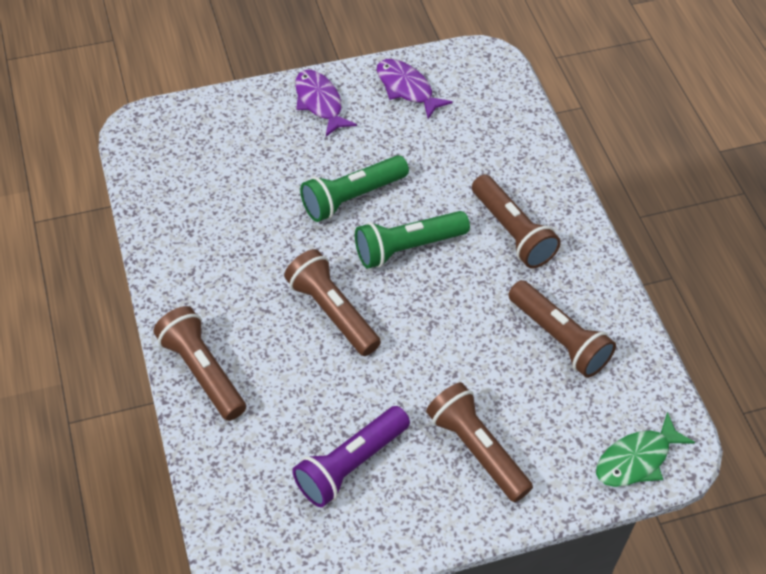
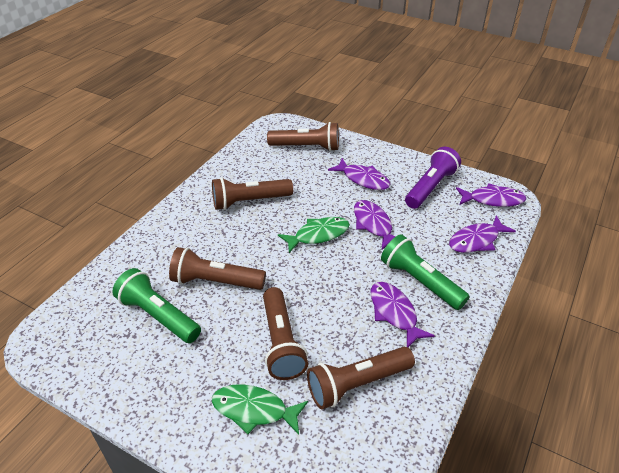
green fish: [596,412,695,487] = 1 -> [212,384,308,435] [278,217,350,253] = 2
purple fish: [295,70,357,137] [377,59,453,119] = 2 -> [328,158,391,190] [354,200,396,250] [370,282,435,347] [449,215,516,253] [456,183,526,207] = 5

